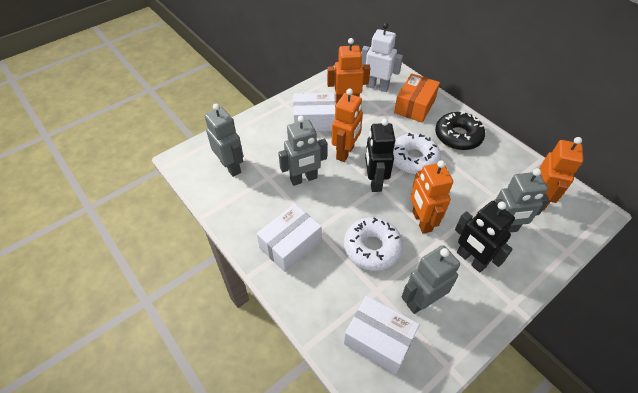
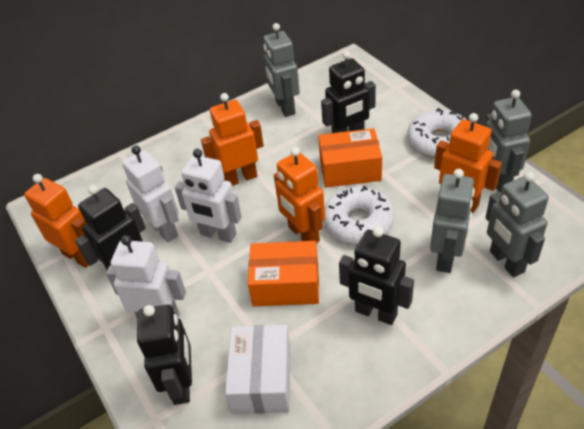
black donut: [435,111,485,150] = 1 -> none = 0
black robot: [365,119,395,192] [455,201,515,273] = 2 -> [75,185,146,270] [137,305,192,405] [321,51,376,133] [339,227,414,325] = 4
orange box: [394,73,440,123] = 1 -> [248,241,319,306] [318,128,382,188] = 2
white box: [257,204,322,272] [293,93,335,132] [344,296,420,374] = 3 -> [225,325,291,414] = 1
white robot: [361,23,403,92] = 1 -> [106,235,186,319] [122,145,179,242] [175,149,242,243] = 3

